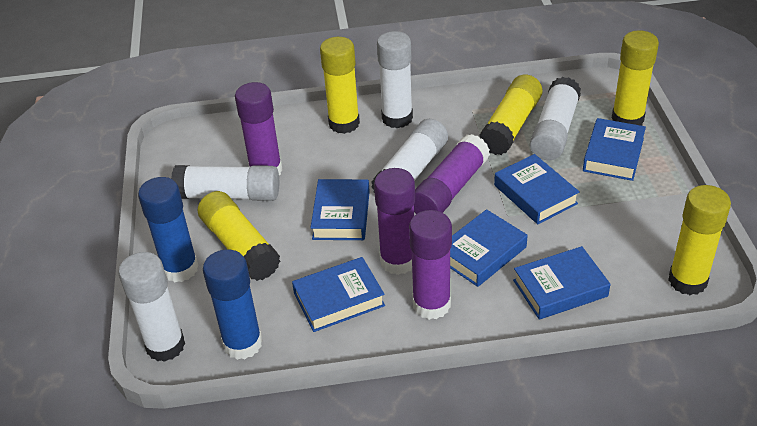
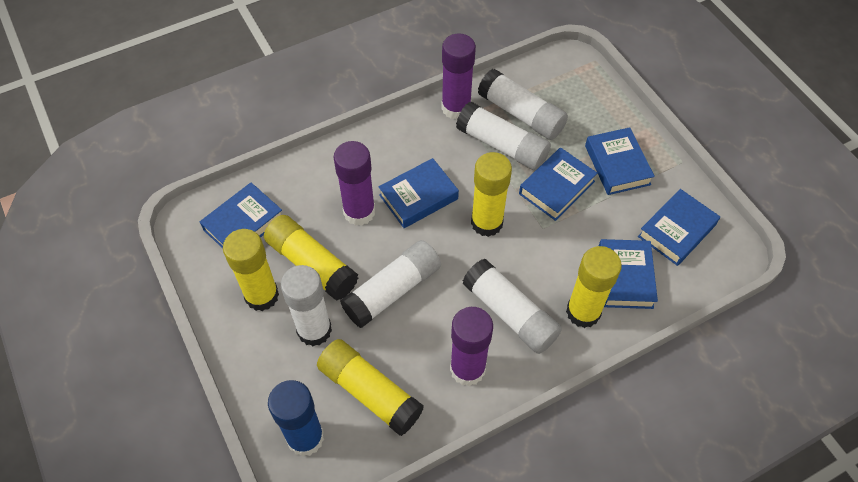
blue glue stick: [138,177,199,282] [203,249,263,360] = 2 -> [268,380,324,457] = 1
purple glue stick: [235,82,282,175] [374,168,415,275] [409,210,452,320] [414,134,490,214] = 4 -> [333,141,375,226] [441,33,476,120] [450,307,493,386] = 3

